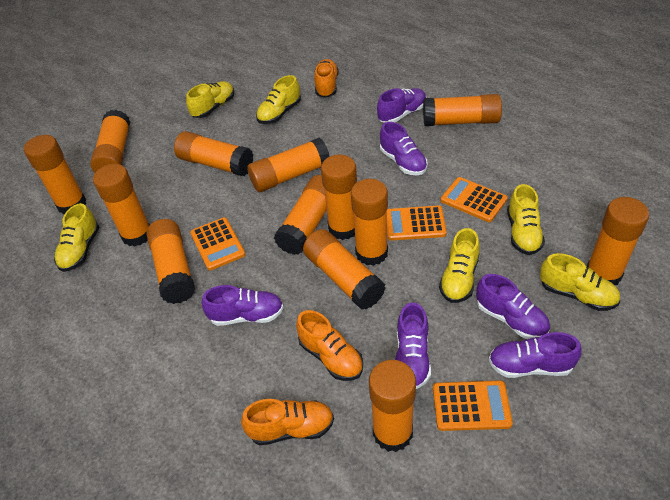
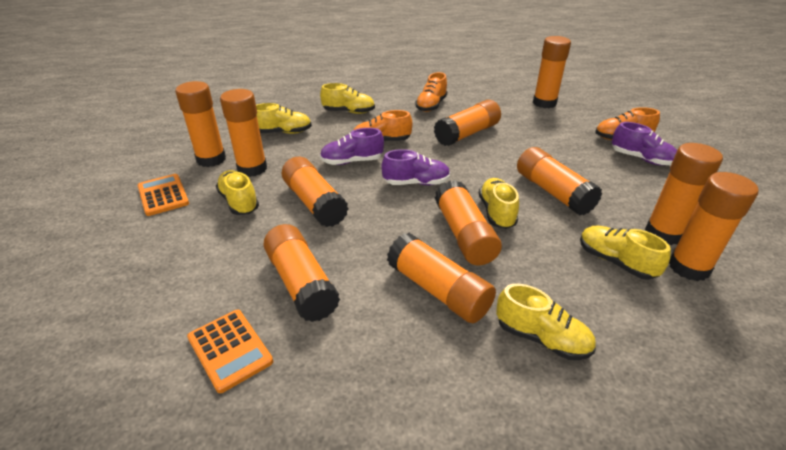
orange calculator: [190,217,246,270] [387,206,447,241] [433,380,513,431] [440,177,508,222] = 4 -> [138,174,189,216] [187,310,273,393] = 2
orange glue stick: [24,135,86,214] [90,110,130,172] [93,164,150,247] [147,219,195,304] [174,131,253,176] [247,137,330,192] [274,175,327,255] [303,229,386,310] [321,155,357,240] [351,179,388,266] [369,360,416,452] [423,94,502,126] [587,197,649,285] = 13 -> [175,81,226,167] [220,89,267,177] [264,224,340,322] [282,157,348,227] [387,233,496,323] [434,100,501,146] [435,180,502,265] [517,147,602,215] [533,36,571,108] [645,143,723,245] [669,172,758,281] = 11
purple shoe: [202,285,284,326] [377,88,426,123] [380,122,428,175] [395,302,431,389] [476,274,550,339] [489,332,581,378] = 6 -> [320,128,384,165] [381,149,450,185] [612,122,677,165] = 3

